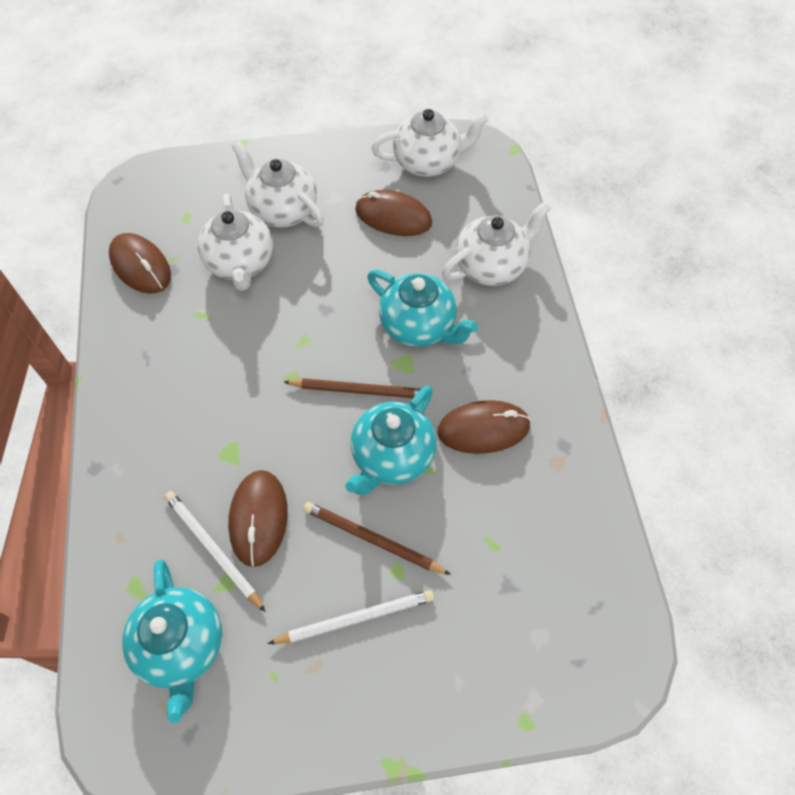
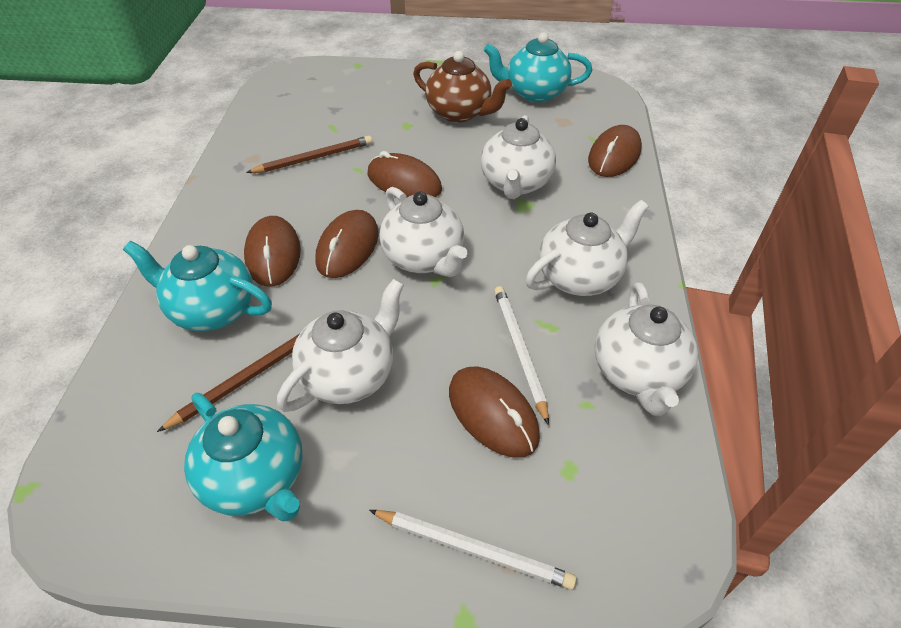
brown mouse: [109,233,171,294] [228,470,288,567] [355,190,432,236] [437,400,531,454] = 4 -> [244,216,301,287] [315,210,379,278] [368,151,442,198] [449,367,540,458] [588,125,642,177] = 5
brown teapot: none = 0 -> [413,51,512,122] = 1
white teapot: [198,193,273,291] [232,141,324,228] [371,109,489,177] [442,201,551,286] = 4 -> [277,279,404,412] [379,187,467,277] [481,115,556,199] [525,200,649,296] [595,282,698,416] = 5

